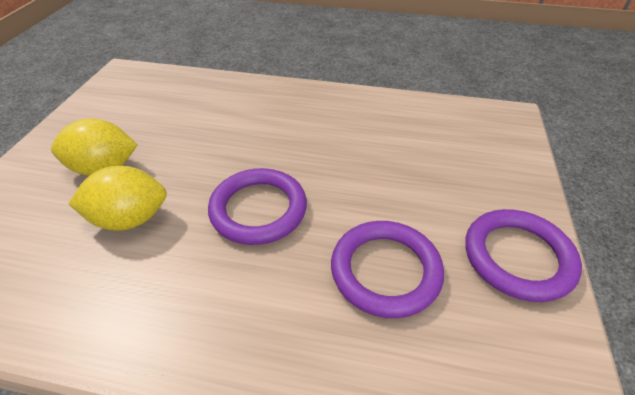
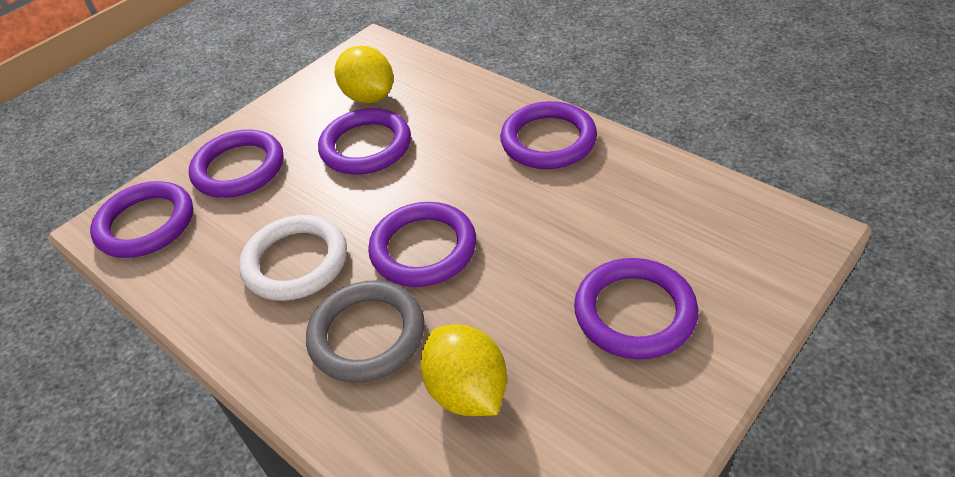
grey ring: none = 0 -> [306,280,425,383] = 1
purple ring: [208,168,307,245] [331,221,444,318] [465,209,582,302] = 3 -> [90,181,193,258] [189,129,283,198] [318,108,411,175] [368,202,476,287] [500,101,597,169] [574,258,698,359] = 6
white ring: none = 0 -> [239,215,347,301] = 1

